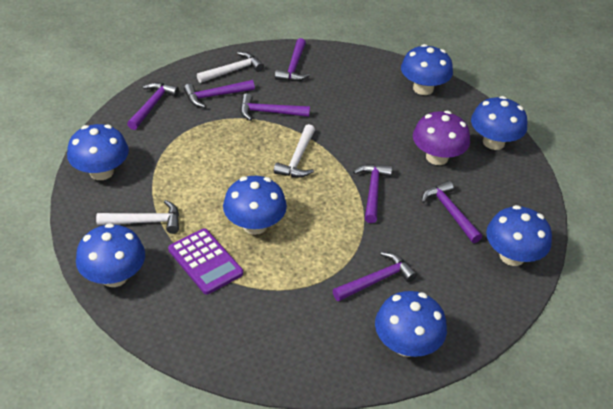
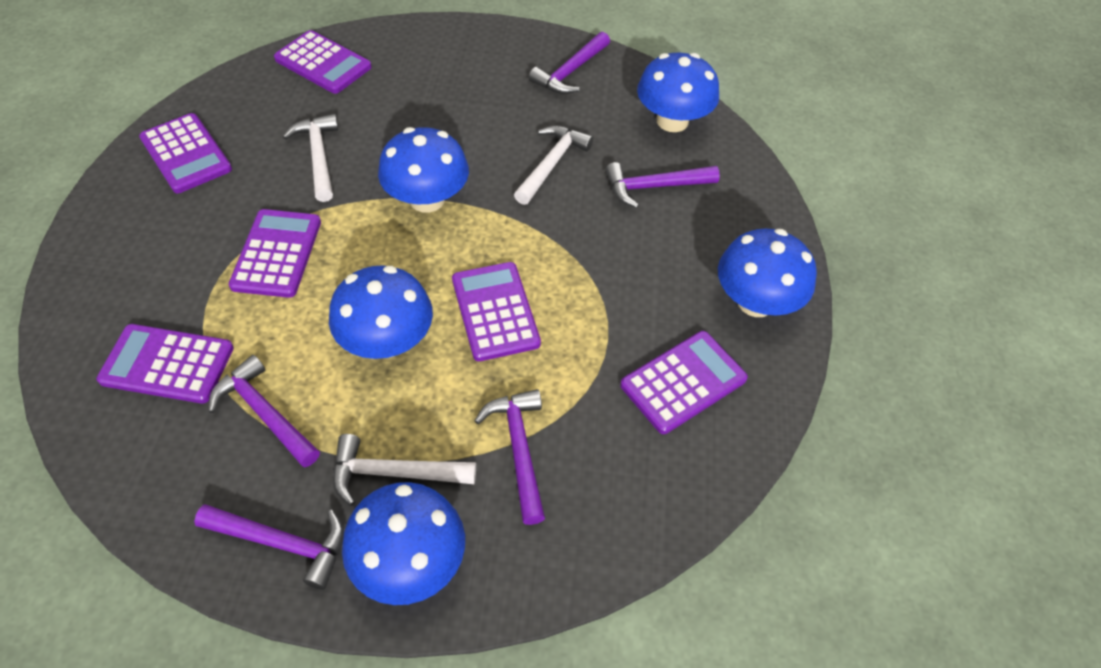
blue mushroom: [67,124,129,180] [76,223,145,287] [223,176,287,235] [375,291,447,357] [401,44,453,95] [471,96,528,150] [486,205,552,266] = 7 -> [329,265,433,359] [342,482,465,605] [378,127,469,213] [637,53,719,132] [718,228,817,317] = 5
purple calculator: [168,228,243,294] = 1 -> [96,324,234,404] [139,113,232,193] [229,209,321,298] [274,30,372,94] [452,262,541,361] [620,331,748,434] = 6
purple hammer: [127,82,179,130] [184,80,255,108] [240,93,310,121] [275,38,310,81] [332,252,417,301] [353,164,392,223] [422,181,482,243] = 7 -> [194,504,344,590] [208,355,320,467] [475,389,545,525] [529,32,610,94] [605,162,720,208] = 5
purple mushroom: [413,111,470,165] = 1 -> none = 0

